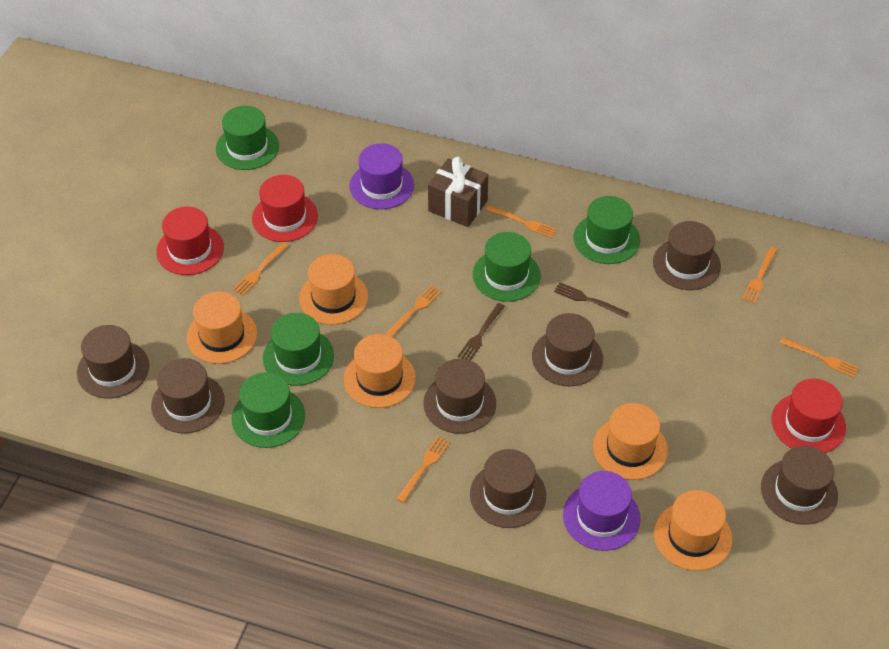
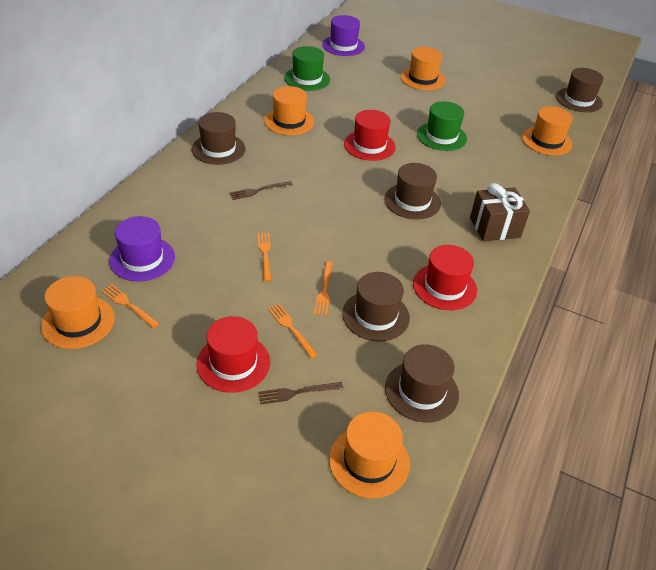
brown hat: [77,325,149,398] [151,358,225,433] [423,359,496,434] [470,449,546,528] [532,313,603,386] [653,221,721,290] [761,446,838,525] = 7 -> [192,112,245,165] [342,272,410,341] [384,163,441,219] [385,344,459,422] [556,68,604,112] = 5
green hat: [216,106,279,170] [232,372,305,448] [263,313,334,386] [473,232,541,302] [573,196,640,264] = 5 -> [284,46,330,91] [417,101,467,151] = 2
orange fork: [233,242,288,296] [385,285,442,337] [397,436,450,503] [486,205,557,238] [742,247,777,304] [780,337,859,378] = 6 -> [101,284,159,328] [258,233,271,282] [268,304,318,359] [314,261,333,316] = 4

